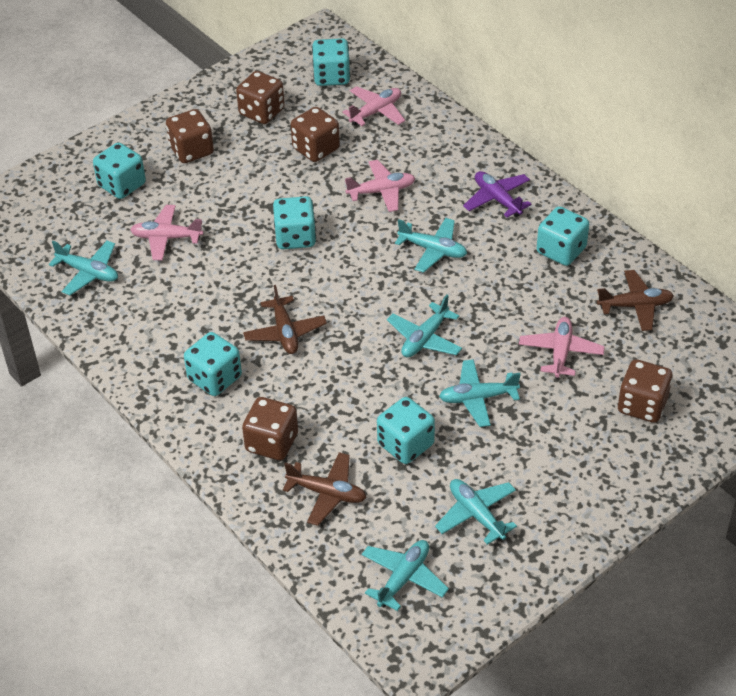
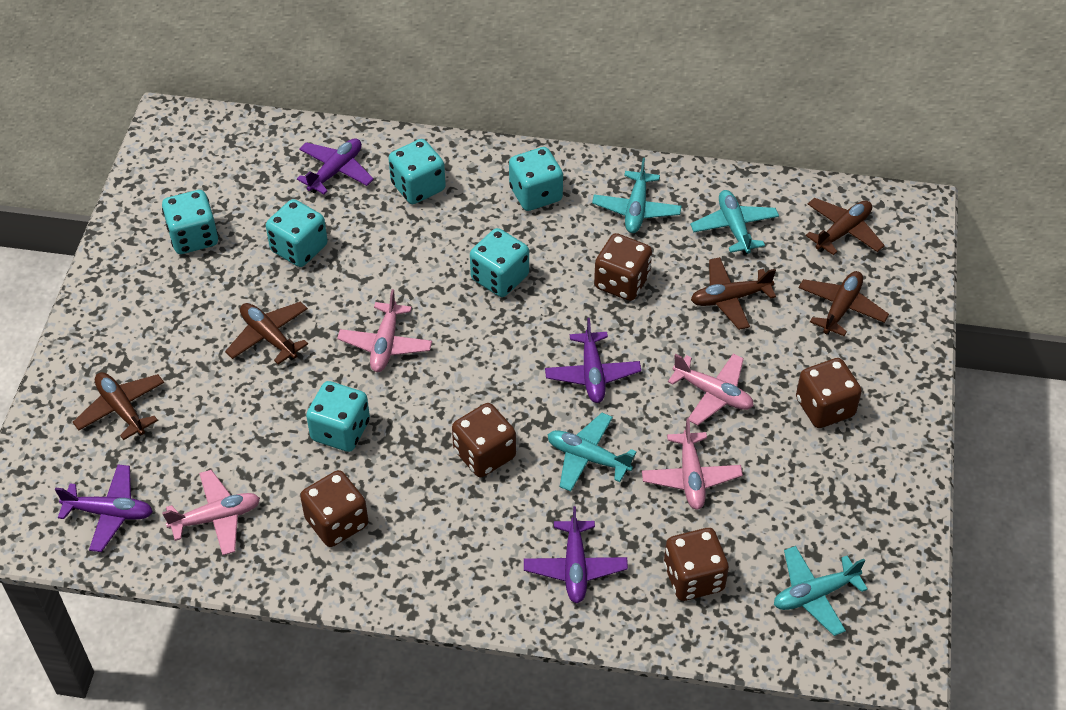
brown plane: [243,285,327,354] [283,452,366,526] [597,270,674,331] = 3 -> [73,372,164,440] [225,301,308,364] [691,257,776,330] [798,271,889,336] [806,198,885,255] = 5
purple plane: [463,171,532,217] = 1 -> [55,465,153,552] [297,138,374,194] [524,506,628,603] [545,318,641,403] = 4
turquoise plane: [49,241,118,295] [362,540,449,611] [387,295,462,357] [395,218,467,273] [435,479,517,545] [439,359,521,427] = 6 -> [548,413,637,492] [592,158,682,233] [690,190,779,255] [774,546,868,636] = 4

